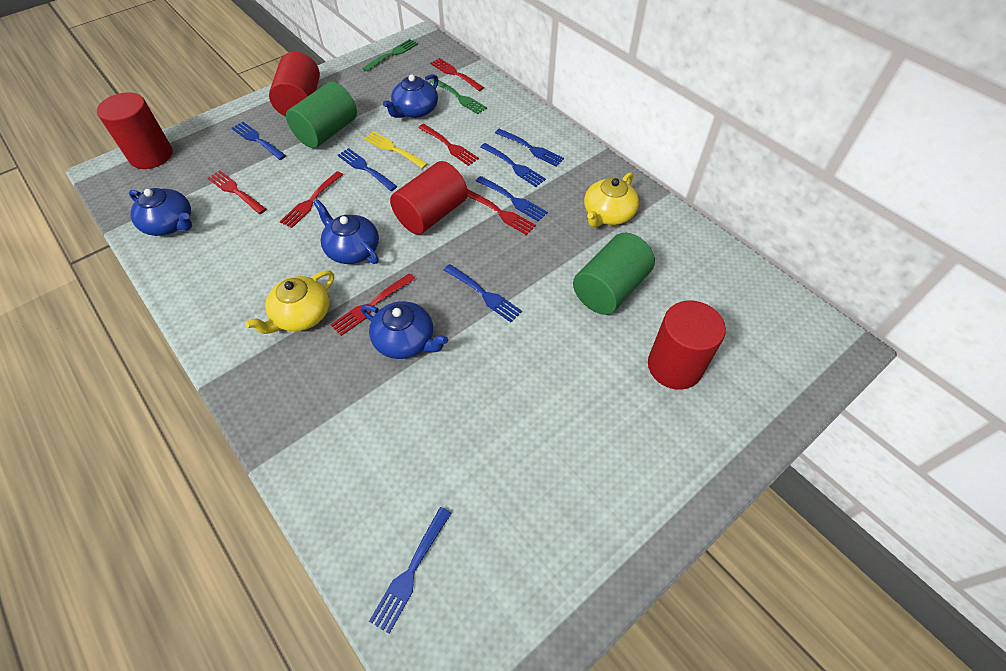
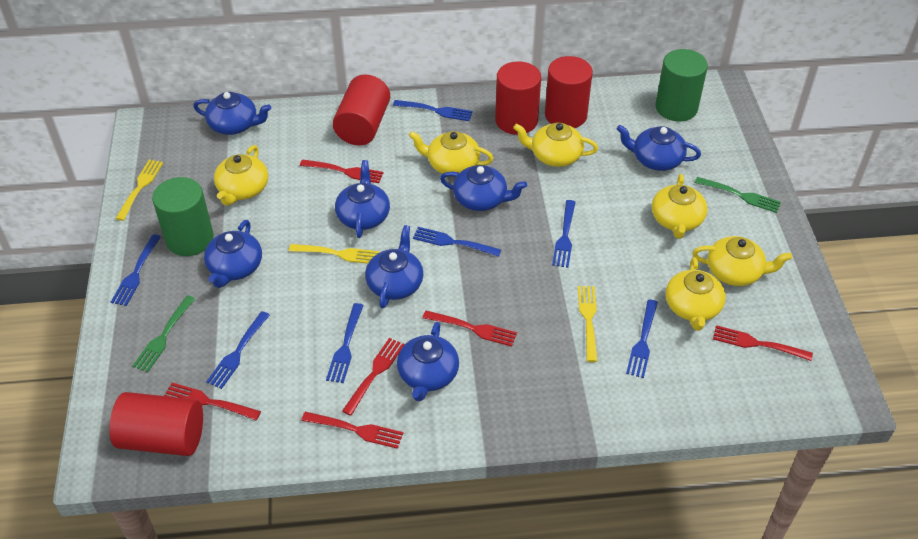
blue teapot: [129,188,192,236] [314,200,379,264] [361,301,448,359] [383,74,438,118] = 4 -> [193,92,271,135] [204,220,262,288] [335,160,390,238] [365,225,423,309] [397,322,459,401] [440,165,527,211] [617,125,701,171] = 7
yellow fork: [364,131,428,169] = 1 -> [115,159,163,221] [289,244,380,264] [578,286,598,362] = 3
yellow teapot: [245,270,334,334] [584,173,639,227] = 2 -> [214,145,268,206] [409,131,494,174] [513,123,598,167] [652,174,708,239] [665,257,726,331] [692,236,792,286] = 6

